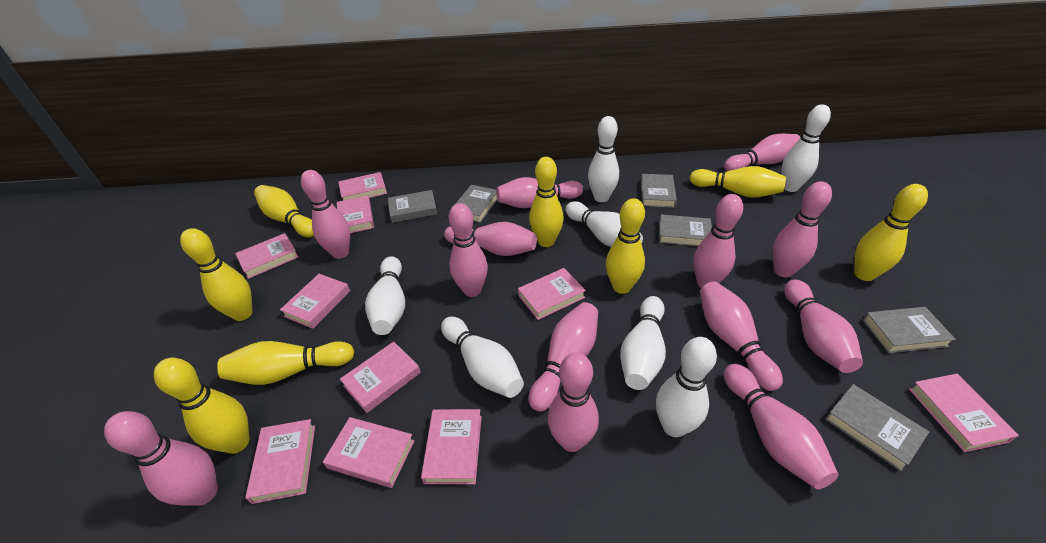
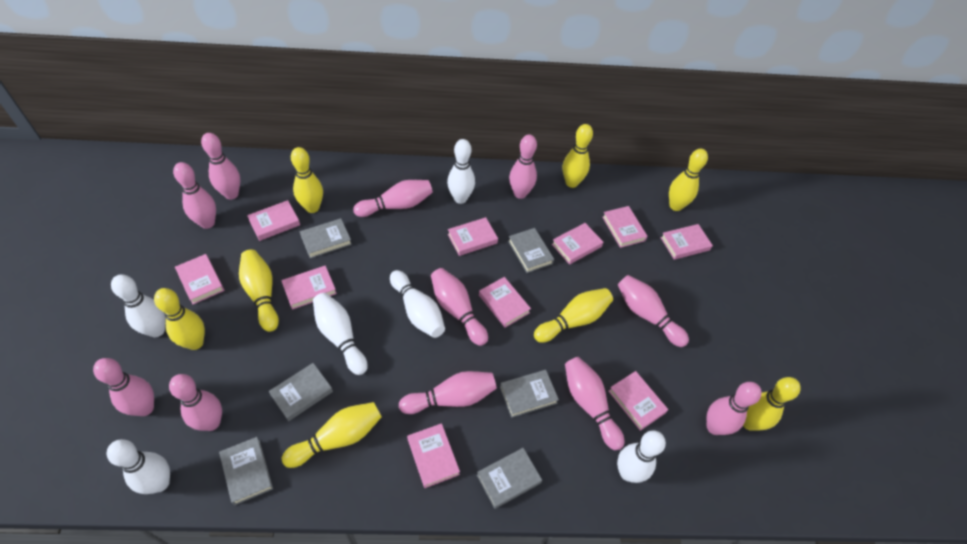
pink bowling pin: [104,411,218,506] [301,170,350,259] [444,222,537,256] [449,203,488,297] [496,177,583,208] [529,302,598,412] [548,352,599,452] [693,194,743,288] [700,281,783,391] [724,134,801,171] [724,364,839,489] [773,181,832,277] [784,280,863,373] = 13 -> [93,358,154,416] [169,374,222,431] [173,162,216,229] [201,133,240,199] [353,180,433,217] [399,371,497,414] [431,268,488,346] [509,135,537,199] [565,357,624,450] [618,275,689,347] [707,382,762,435] = 11
white bowling pin: [365,256,405,335] [441,317,524,398] [566,201,643,247] [588,116,619,202] [620,296,666,390] [656,337,717,437] [782,104,831,192] = 7 -> [107,439,170,494] [111,275,166,337] [313,293,368,375] [390,270,445,338] [447,139,475,204] [617,430,666,483] = 6

